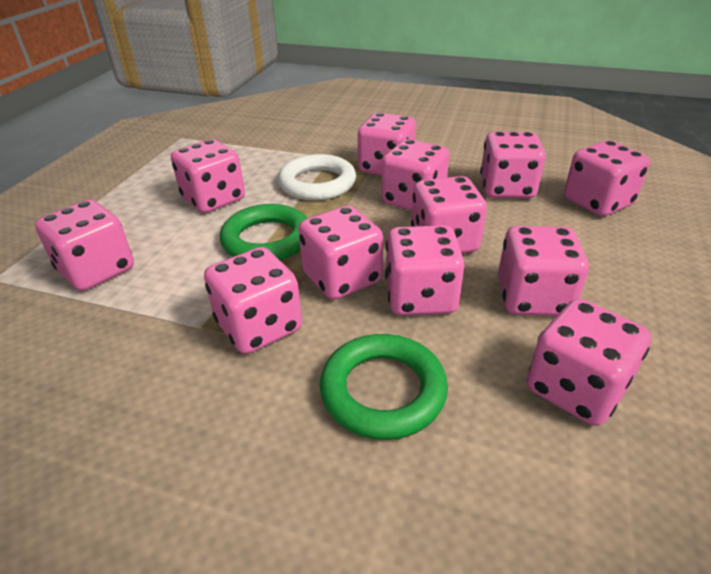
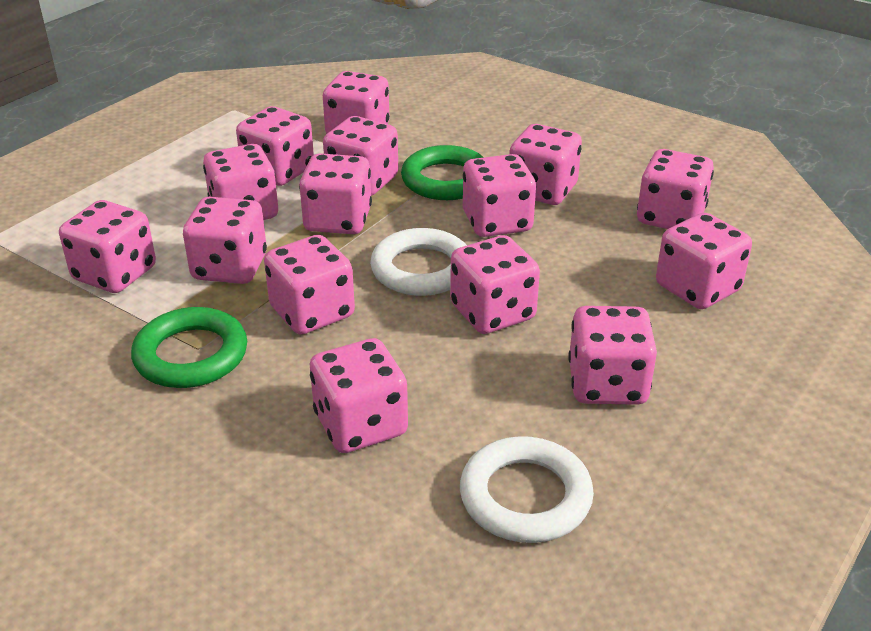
pink dice: [35,200,134,291] [171,139,245,213] [204,247,302,354] [298,206,383,300] [358,113,416,175] [381,139,450,210] [385,225,465,316] [411,176,487,253] [480,132,546,199] [498,226,589,316] [527,298,651,426] [564,140,650,216] = 12 -> [59,200,156,293] [183,197,267,284] [203,144,278,220] [236,106,314,186] [264,235,355,334] [299,153,372,234] [310,338,408,453] [323,71,389,134] [323,116,398,196] [450,235,540,334] [463,154,536,237] [509,124,582,205] [568,306,657,405] [637,149,714,229] [656,213,752,309] = 15
white ring: [278,154,356,201] = 1 -> [370,228,467,296] [460,436,594,543] = 2

